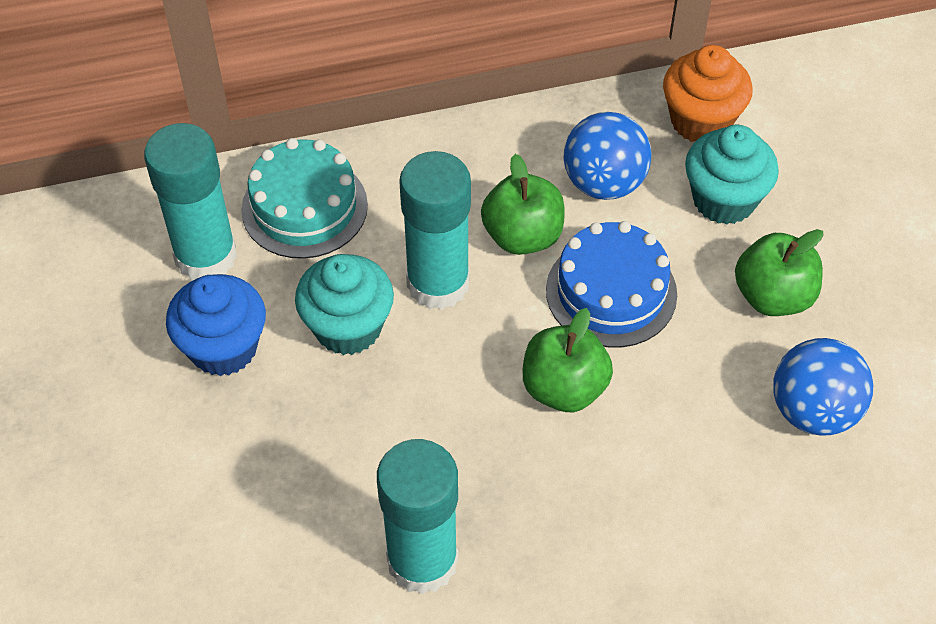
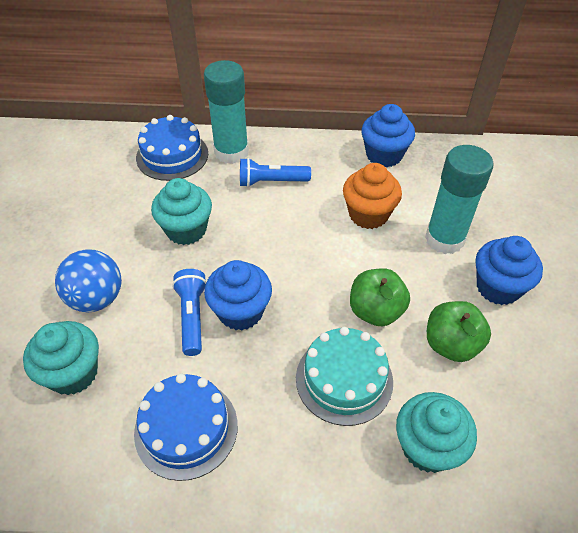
blue ball: [563,112,652,200] [773,338,874,436] = 2 -> [55,249,122,312] = 1
blue cake: [546,221,677,348] = 1 -> [134,374,238,481] [136,115,208,181] = 2
blue cupcake: [166,274,266,376] = 1 -> [204,260,272,331] [361,104,415,167] [475,236,543,305] = 3
blue flashlight: none = 0 -> [172,269,206,356] [240,158,311,187] = 2
green apple: [481,154,565,255] [523,308,613,412] [735,229,823,316] = 3 -> [350,268,410,326] [427,301,491,362] = 2
turquoise cupcake: [295,254,394,355] [685,125,779,225] = 2 -> [23,321,99,395] [151,178,212,245] [396,392,477,473] = 3
turquoise glue stick: [144,123,237,280] [377,439,458,595] [399,151,471,310] = 3 -> [204,60,249,164] [425,145,493,254] = 2

